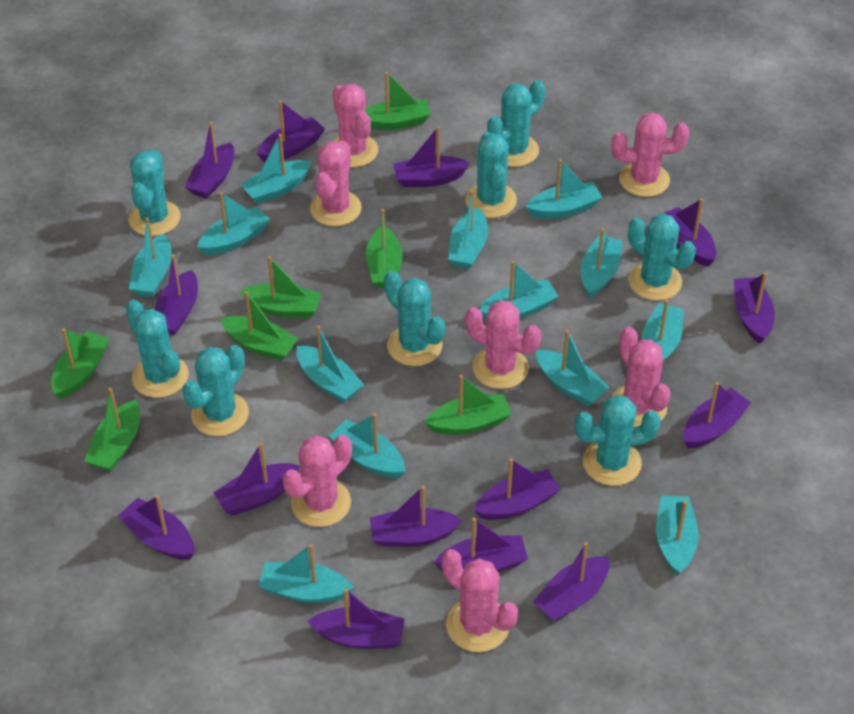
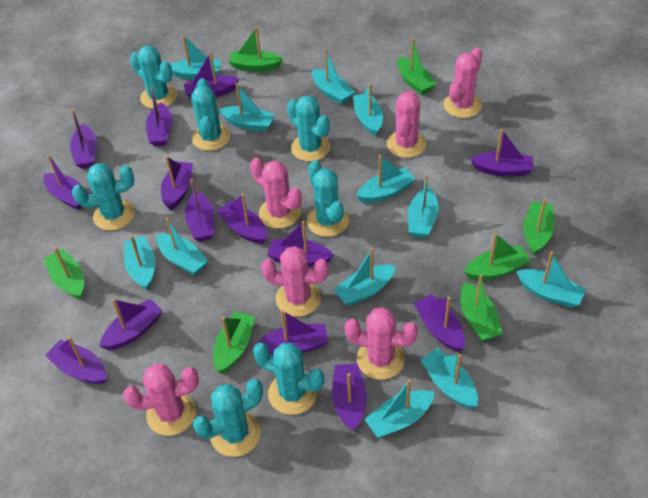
pink cactus: [282,435,352,527] [310,140,362,226] [332,84,378,167] [442,549,518,652] [465,300,541,389] [611,112,689,197] [611,327,671,427] = 7 -> [123,364,199,436] [250,158,302,229] [261,246,329,317] [345,307,418,380] [387,91,426,158] [444,47,482,118] = 6
turquoise boat: [129,217,172,297] [197,192,270,255] [241,134,311,204] [258,544,354,603] [296,326,364,403] [329,413,406,478] [448,190,488,269] [479,261,559,320] [526,159,603,219] [536,330,610,406] [581,228,623,298] [642,299,684,362] [656,495,699,575] = 13 -> [124,235,155,290] [157,217,208,276] [170,35,221,80] [219,83,275,132] [312,49,355,105] [333,248,396,306] [353,83,383,137] [357,155,415,203] [364,379,434,438] [408,175,438,238] [420,348,478,409] [516,251,586,308] = 12
turquoise cactus: [126,300,189,398] [128,149,181,236] [182,345,249,436] [384,271,445,366] [466,132,517,218] [487,80,545,167] [574,395,661,486] [628,214,696,301] = 8 -> [72,163,134,231] [130,46,177,109] [191,78,230,151] [193,379,263,457] [253,343,324,415] [287,95,330,162] [307,160,349,237] = 7

